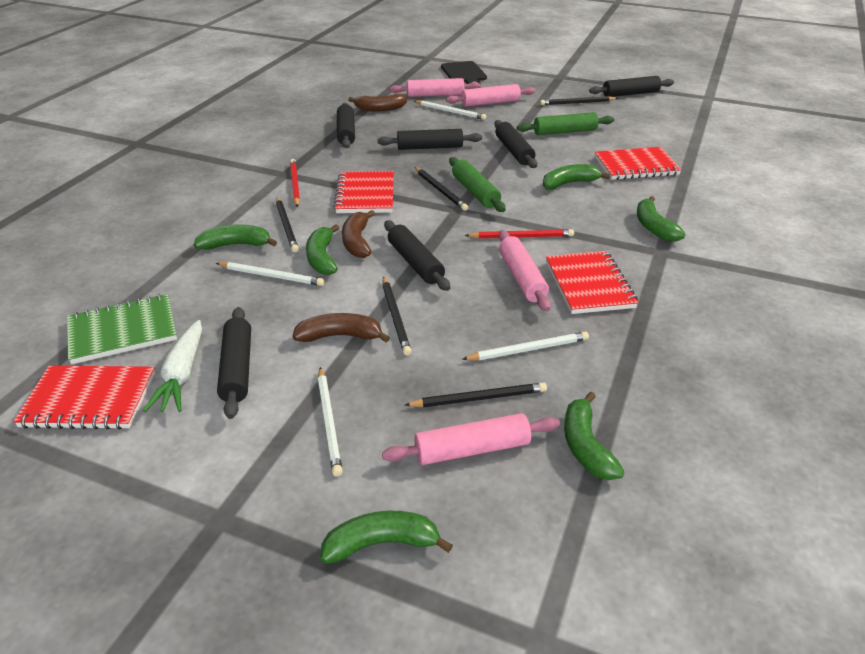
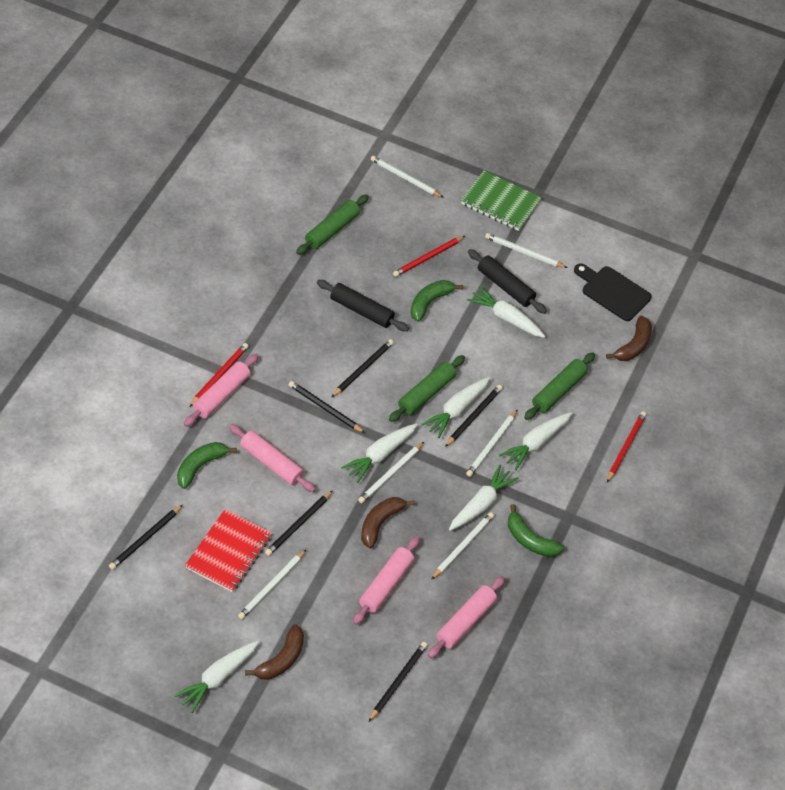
black pencil: [276,197,299,252] [382,276,412,355] [405,382,547,407] [415,167,468,211] [540,96,618,105] = 5 -> [109,505,183,570] [265,491,333,556] [289,381,365,433] [332,339,394,397] [369,642,428,721] [445,385,503,447] = 6
black rolling pin: [217,307,251,419] [337,103,355,148] [377,129,482,150] [384,221,450,291] [494,120,537,168] [589,76,674,97] = 6 -> [317,280,409,331] [468,249,547,314] = 2
green banana: [194,224,277,250] [306,225,339,275] [321,511,453,564] [543,164,610,190] [564,392,625,480] [637,196,686,242] = 6 -> [177,442,237,489] [410,280,463,322] [508,504,564,557] = 3
green rolling pin: [449,157,506,212] [517,112,614,135] = 2 -> [296,194,369,255] [389,355,465,422] [524,352,595,420] = 3
red notebook: [13,366,155,430] [333,171,394,213] [546,251,638,314] [595,147,682,180] = 4 -> [185,509,272,592] = 1
red pencil: [290,159,300,207] [465,229,574,239] = 2 -> [190,343,249,407] [393,236,465,277] [607,412,646,482] = 3
white carrot: [143,320,202,412] = 1 -> [174,641,259,713] [341,424,418,483] [421,377,490,438] [449,464,519,531] [467,286,545,338] [499,412,572,470] = 6
white pencil: [216,262,324,286] [318,367,343,476] [414,100,486,120] [462,331,589,360] = 4 -> [238,550,306,619] [358,442,424,503] [371,156,444,198] [431,512,494,580] [466,409,518,477] [485,233,567,268] = 6

